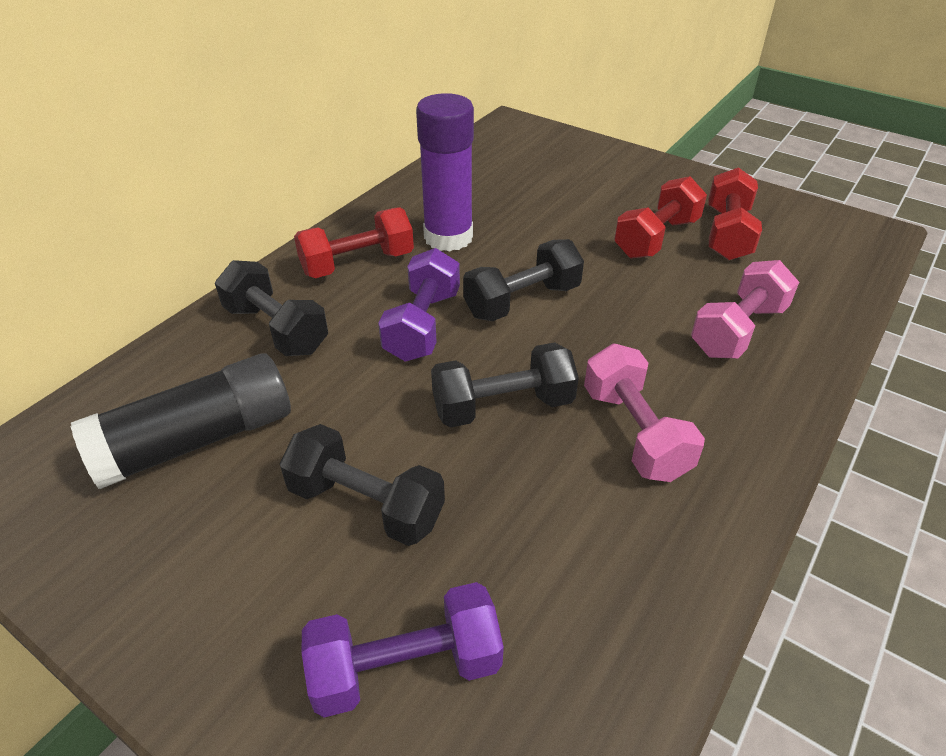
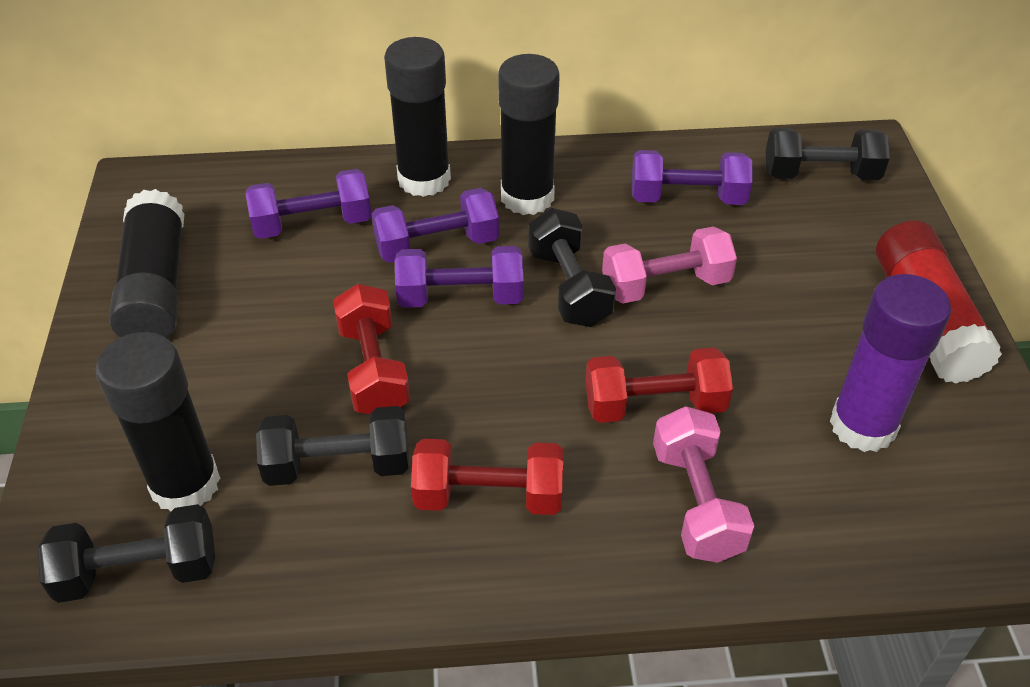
black glue stick: [71,353,291,489] = 1 -> [96,332,220,511] [109,189,184,338] [384,37,451,197] [498,54,560,215] = 4
purple dumbbell: [301,582,504,718] [378,248,460,362] = 2 -> [245,169,372,239] [372,188,499,263] [395,246,524,308] [632,150,753,205] = 4
red glue stick: none = 0 -> [876,220,1002,384] = 1

